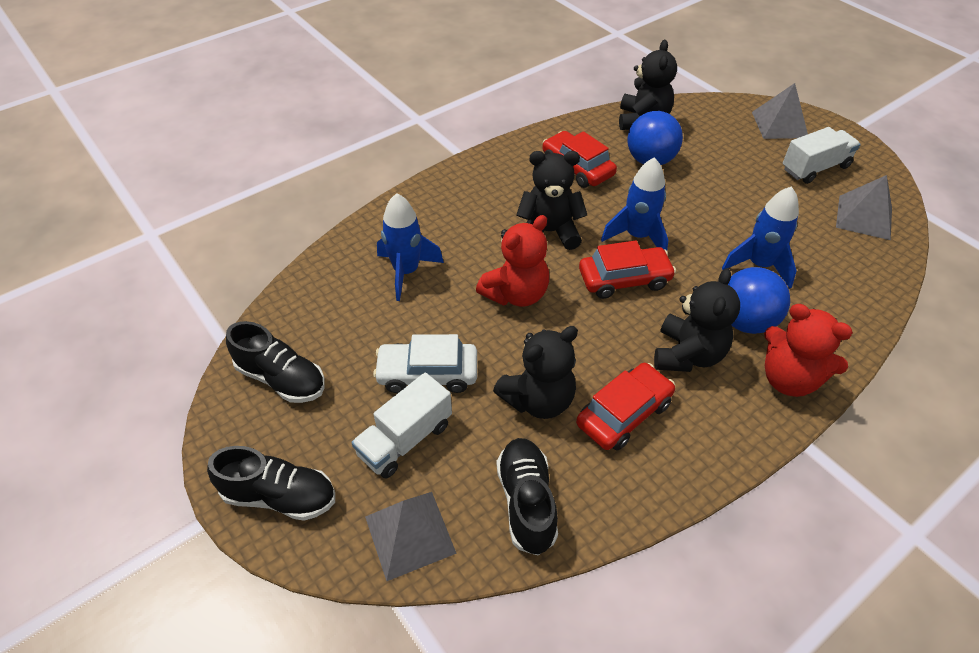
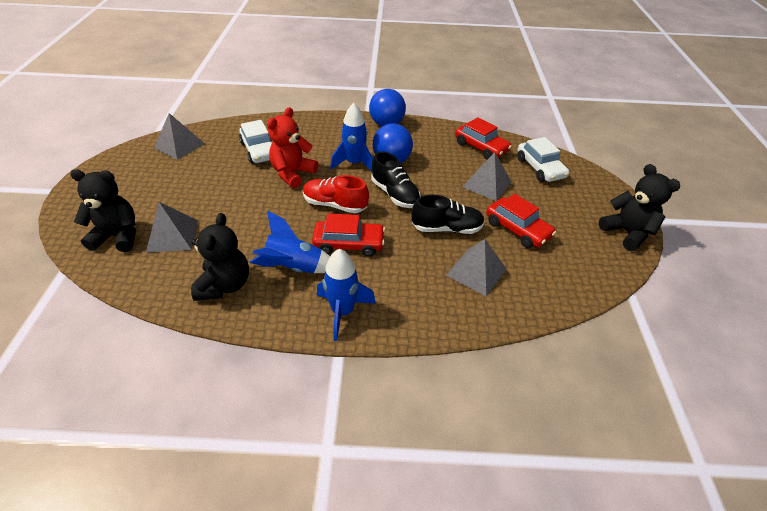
black shoe: [207,446,335,521] [226,321,325,403] [496,438,558,555] = 3 -> [371,151,421,208] [411,194,485,234] = 2
black teddy bear: [493,326,578,419] [516,151,587,250] [619,40,677,130] [654,268,740,372] = 4 -> [70,169,136,252] [191,213,249,301] [599,164,680,251] = 3
grey pyramid: [365,492,457,581] [752,83,808,139] [836,175,892,240] = 3 -> [146,202,198,253] [154,113,205,160] [446,239,506,296] [463,152,511,201] = 4
red shoe: none = 0 -> [303,175,369,213] = 1
red teddy bear: [476,215,549,307] [764,304,853,397] = 2 -> [267,107,318,188] = 1
white car: [373,334,477,393] = 1 -> [239,120,272,164] [517,137,569,182] = 2
white truck: [351,372,452,478] [783,127,861,184] = 2 -> none = 0

